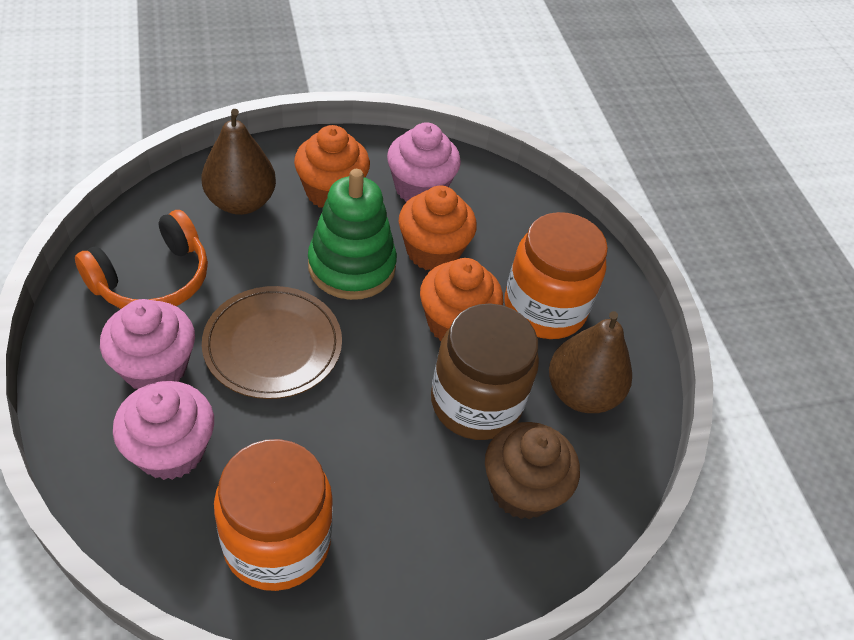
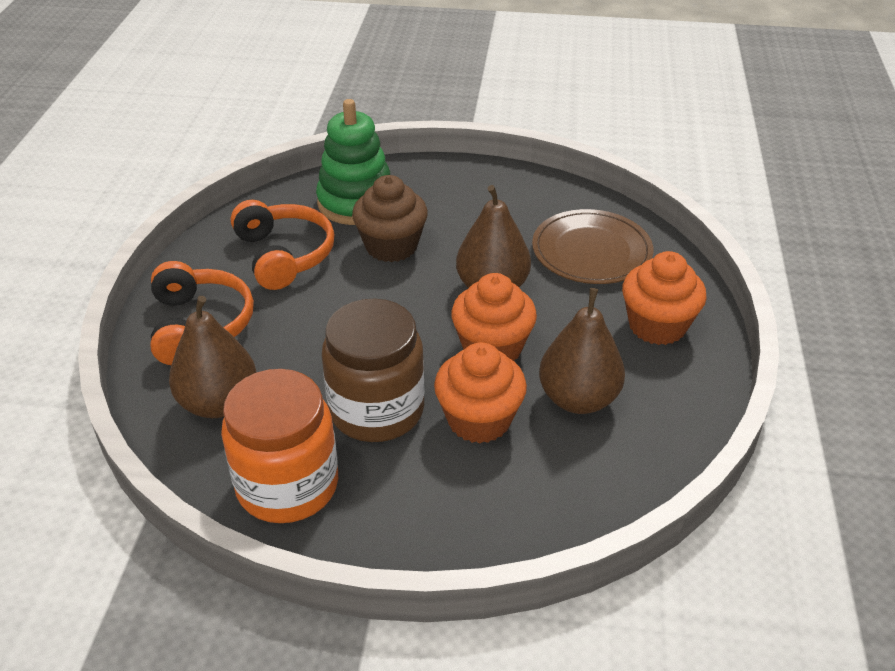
brown pear: [201,109,276,215] [549,311,632,413] = 2 -> [169,296,257,418] [456,185,531,288] [539,288,625,414] = 3
orange headphones: [75,210,208,309] = 1 -> [150,261,254,365] [231,200,335,290] = 2
orange jar: [214,439,333,591] [504,212,608,339] = 2 -> [221,369,338,523] = 1
pink cupcake: [100,299,195,389] [113,381,214,480] [387,122,461,202] = 3 -> none = 0

